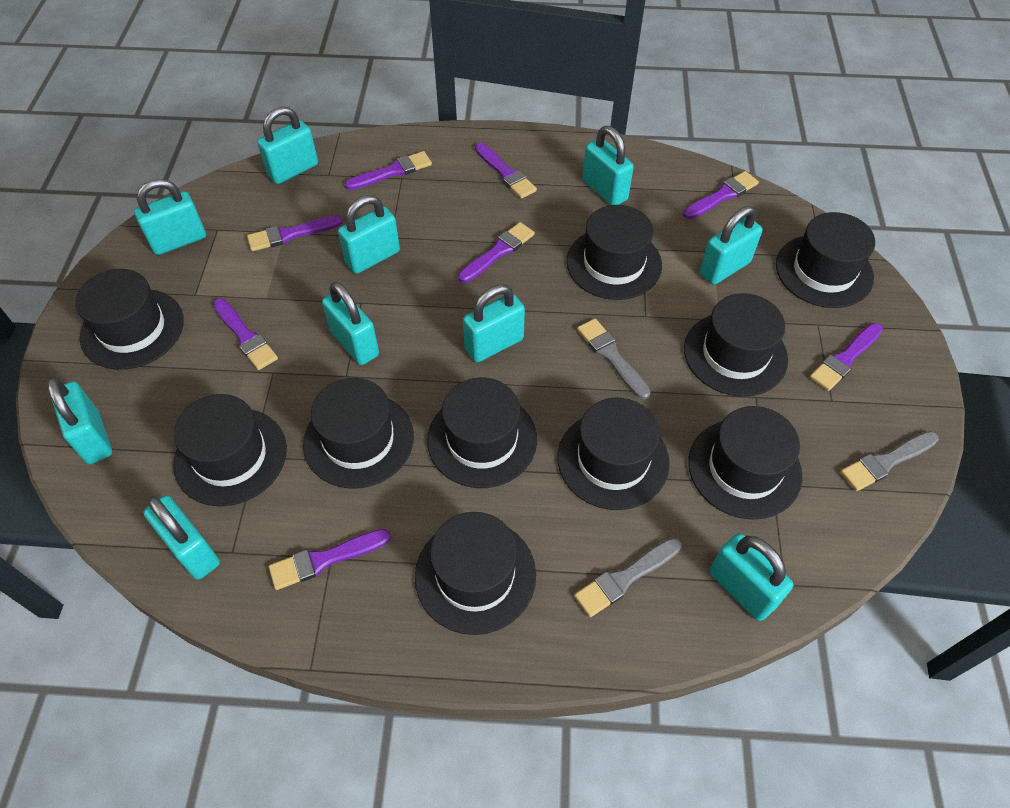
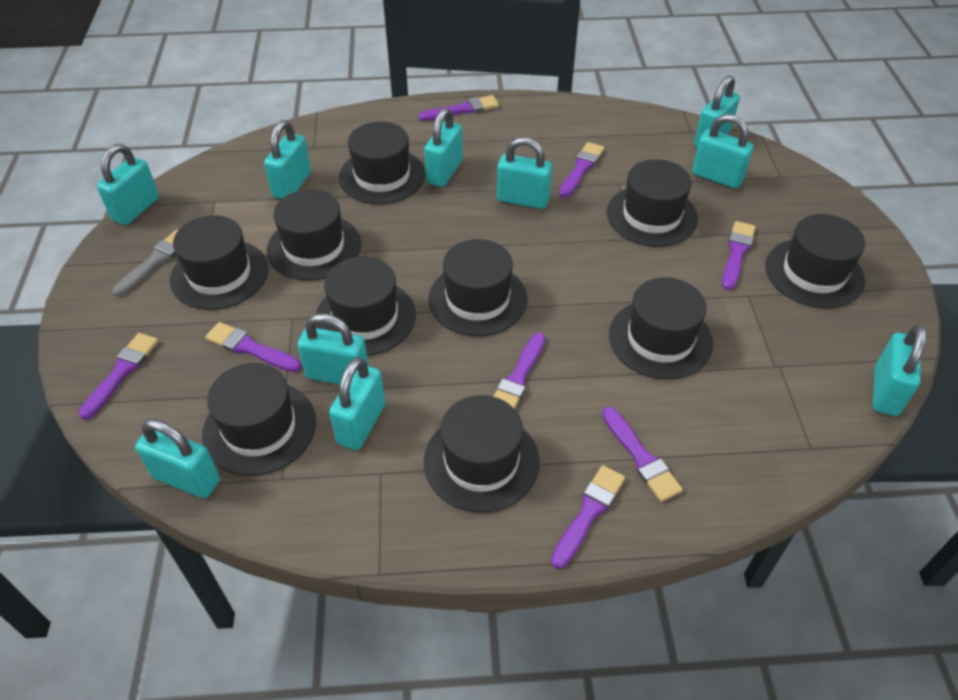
grey brush: [574,538,681,617] [577,319,651,399] [840,431,939,491] = 3 -> [112,230,178,296] = 1

